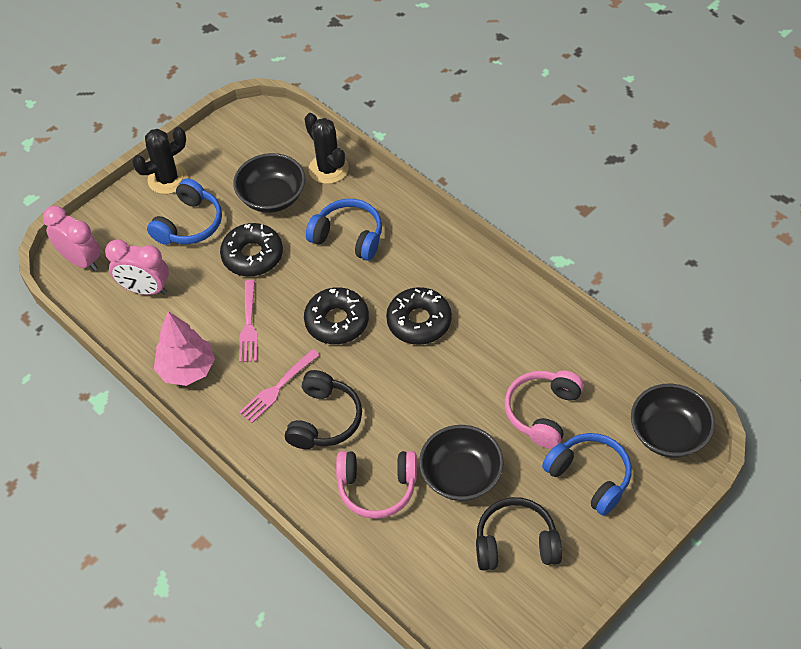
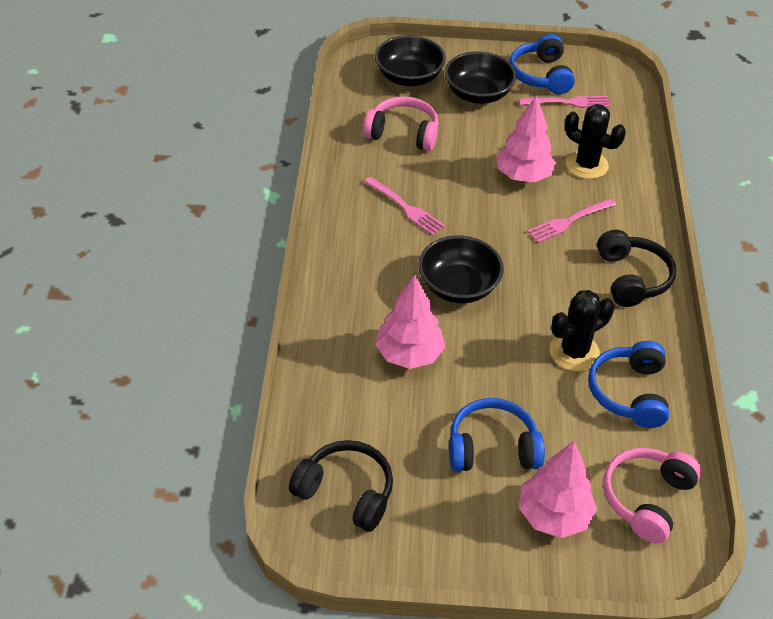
black donut: [220,223,283,276] [304,287,369,344] [386,287,452,345] = 3 -> none = 0
pink clock: [43,206,100,271] [105,239,169,295] = 2 -> none = 0
pink fork: [239,280,258,362] [239,349,320,423] = 2 -> [364,177,445,236] [519,96,611,108] [527,198,616,243] = 3
pink tree: [154,311,215,386] = 1 -> [375,275,445,369] [496,95,556,183] [519,441,597,538] = 3

